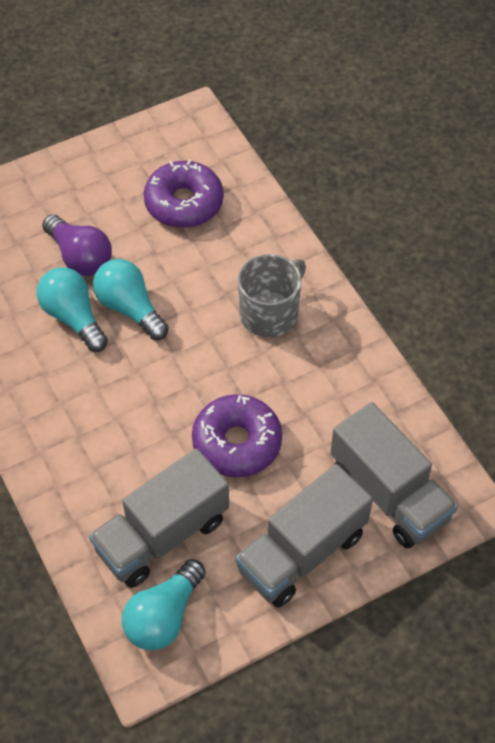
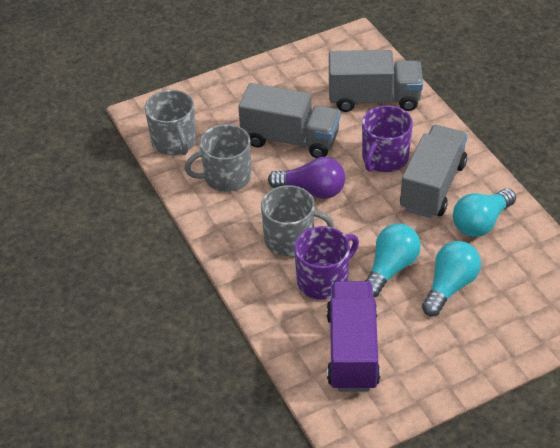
grey mug: [238,254,306,337] = 1 -> [145,90,197,155] [184,124,251,192] [261,185,334,256] = 3
purple donut: [144,160,224,228] [192,394,282,478] = 2 -> none = 0
purple mug: none = 0 -> [294,226,359,300] [362,105,413,172] = 2
purple truck: none = 0 -> [326,281,380,391] = 1

